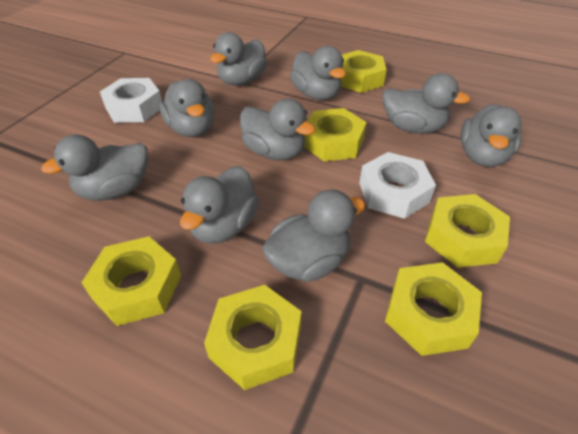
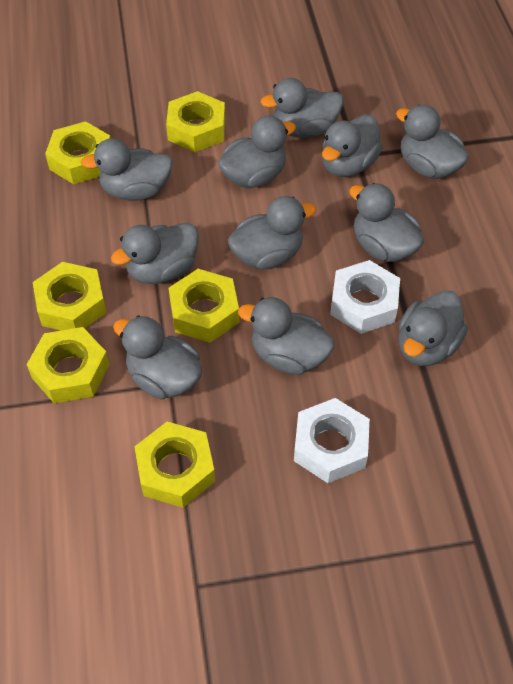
grey duck: [41,134,148,201] [160,79,215,137] [180,166,259,244] [210,32,267,86] [240,99,316,160] [262,190,365,282] [290,46,346,100] [383,73,470,134] [460,104,522,167] = 9 -> [81,138,173,200] [111,222,199,284] [113,315,202,399] [218,116,296,188] [228,196,316,270] [238,297,335,375] [260,78,343,138] [322,114,383,177] [349,183,424,262] [396,105,469,179] [398,290,468,366] = 11

